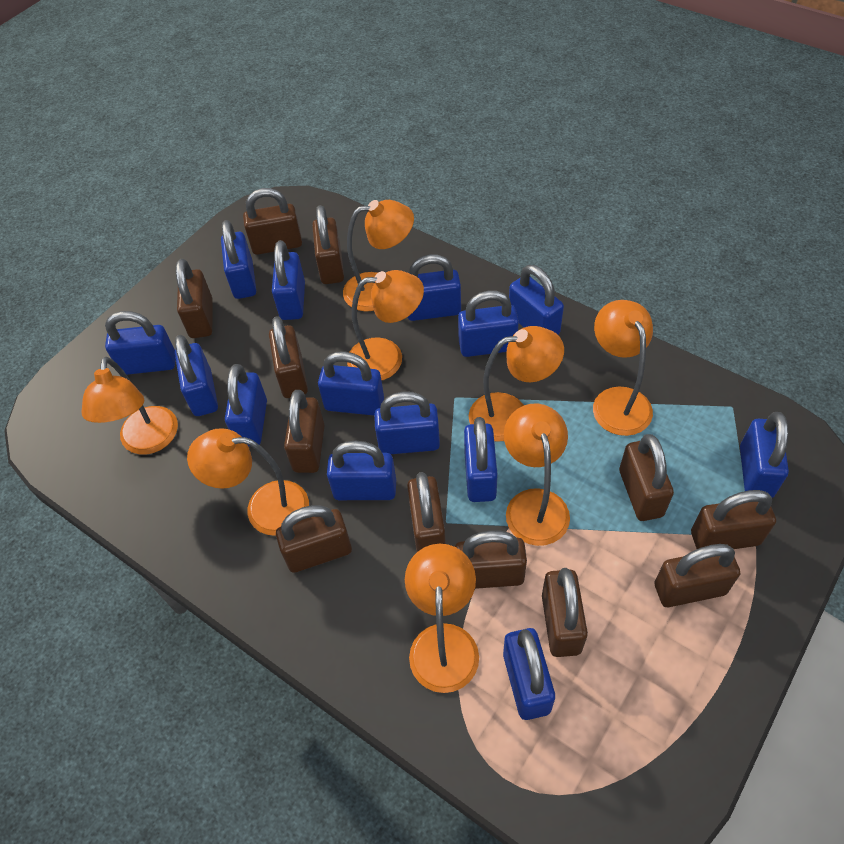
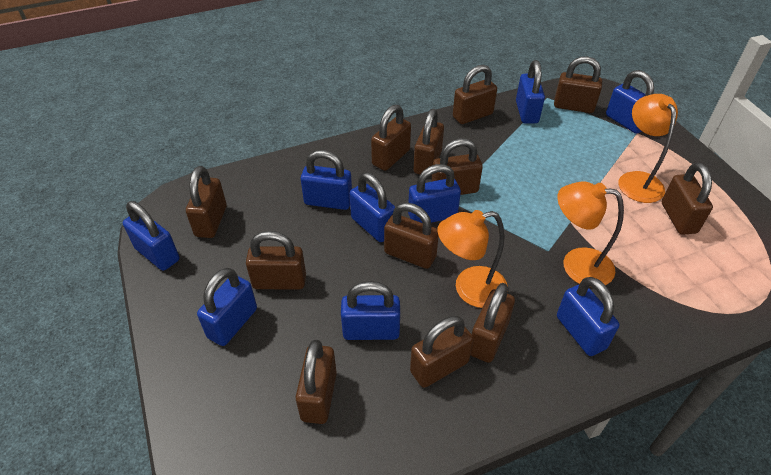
blue padlock: [105,311,176,375] [175,335,218,416] [221,220,256,299] [225,364,267,446] [272,240,305,320] [318,351,384,416] [327,441,396,500] [374,391,440,454] [408,254,461,321] [458,290,519,357] [464,417,498,502] [503,628,555,720] [509,265,564,335] [740,412,789,498] = 14 -> [123,201,179,271] [197,268,257,346] [301,150,352,210] [341,281,400,340] [350,172,395,242] [408,164,461,223] [516,60,545,124] [557,277,619,356] [606,70,654,134] = 9
orange lamp: [82,357,178,454] [187,428,309,536] [343,200,414,312] [347,270,424,381] [405,544,479,693] [469,326,564,442] [504,403,570,546] [593,300,653,436] = 8 -> [438,210,508,308] [557,181,624,285] [619,94,678,203] = 3

